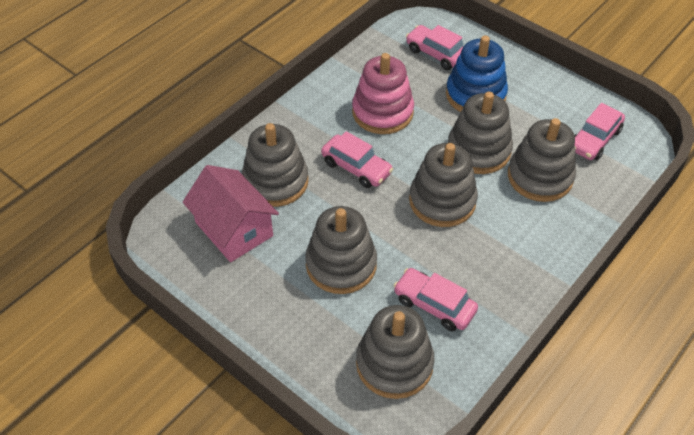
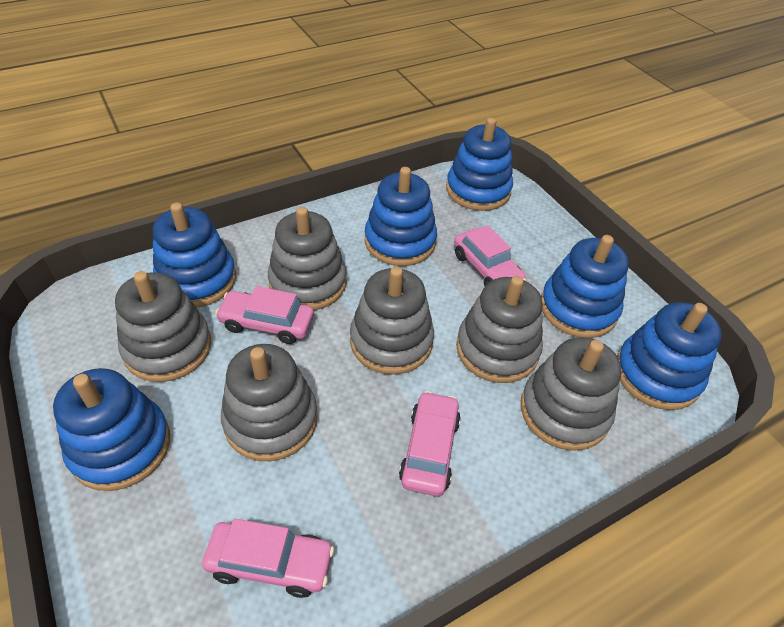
blue stacking toy: [446,36,508,112] = 1 -> [53,368,170,491] [153,203,236,308] [365,167,437,266] [446,118,513,211] [541,235,629,338] [617,302,722,410] = 6
pink house: [182,165,279,262] = 1 -> none = 0
pink stacking toy: [352,53,414,134] = 1 -> none = 0

